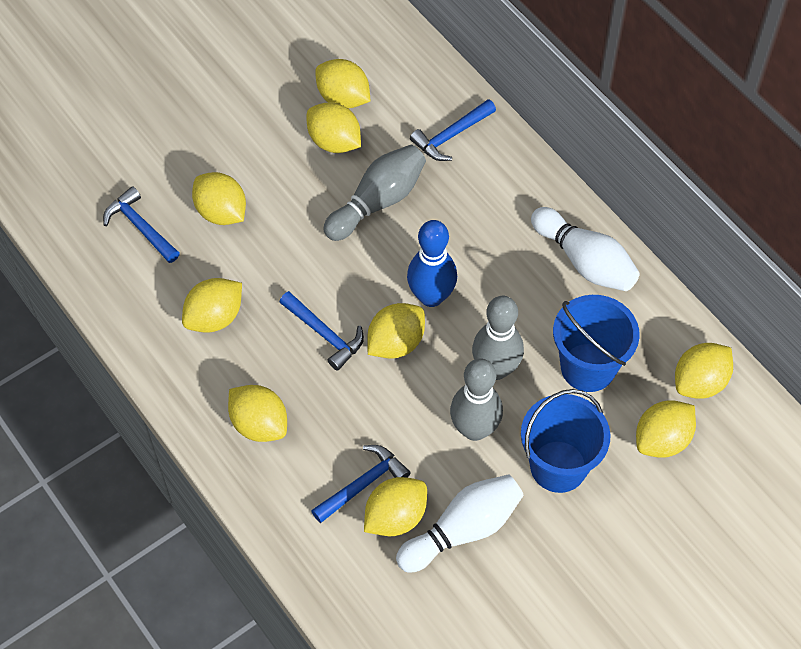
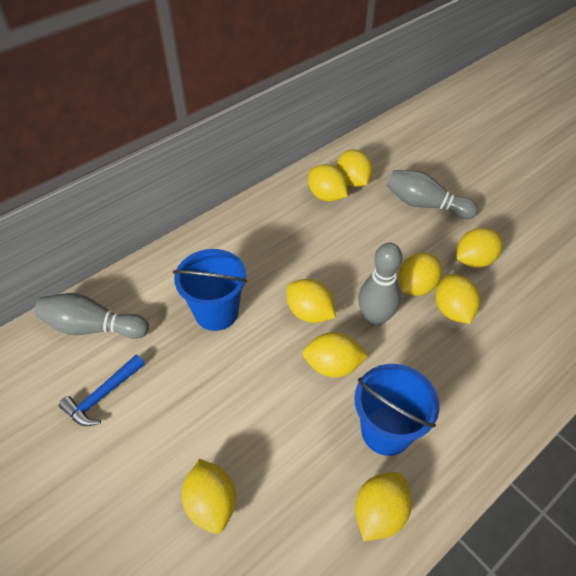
blue bowling pin: [407,220,457,307] = 1 -> none = 0
blue hammer: [103,186,180,263] [280,291,364,371] [311,445,410,523] [410,99,496,161] = 4 -> [59,355,145,426] = 1
white bowling pin: [396,474,524,573] [531,207,640,291] = 2 -> none = 0

